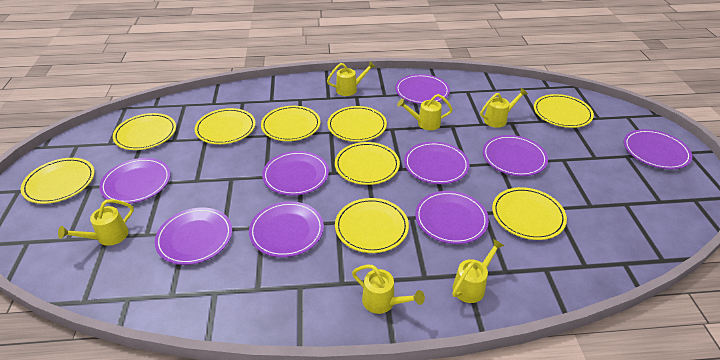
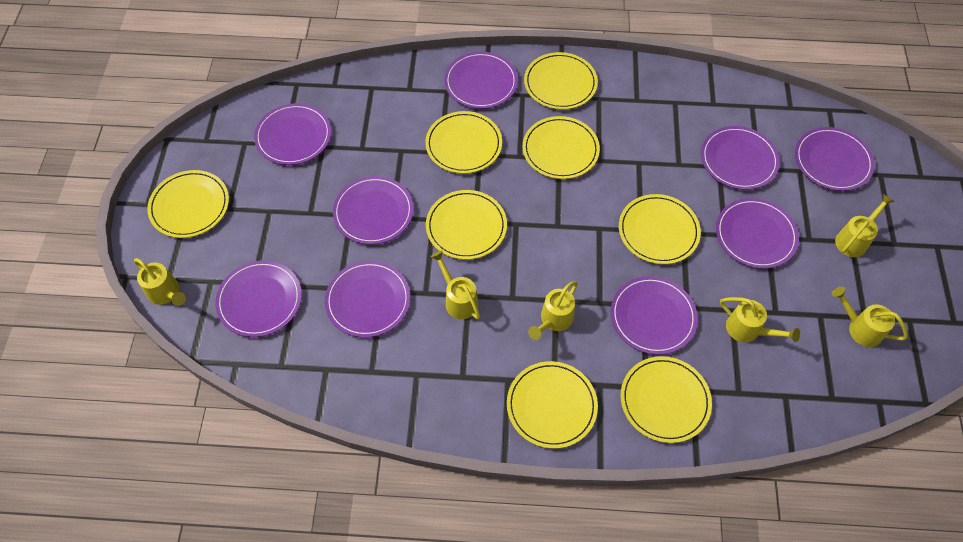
yellow plate: [21,158,95,204] [113,113,176,150] [195,108,256,144] [261,106,321,141] [328,106,387,142] [335,142,400,185] [335,198,409,253] [492,187,567,240] [534,94,594,128] = 9 -> [147,170,229,238] [425,111,502,174] [426,190,507,260] [507,361,598,449] [523,116,600,179] [524,52,598,110] [619,194,701,264] [621,356,712,443] = 8

